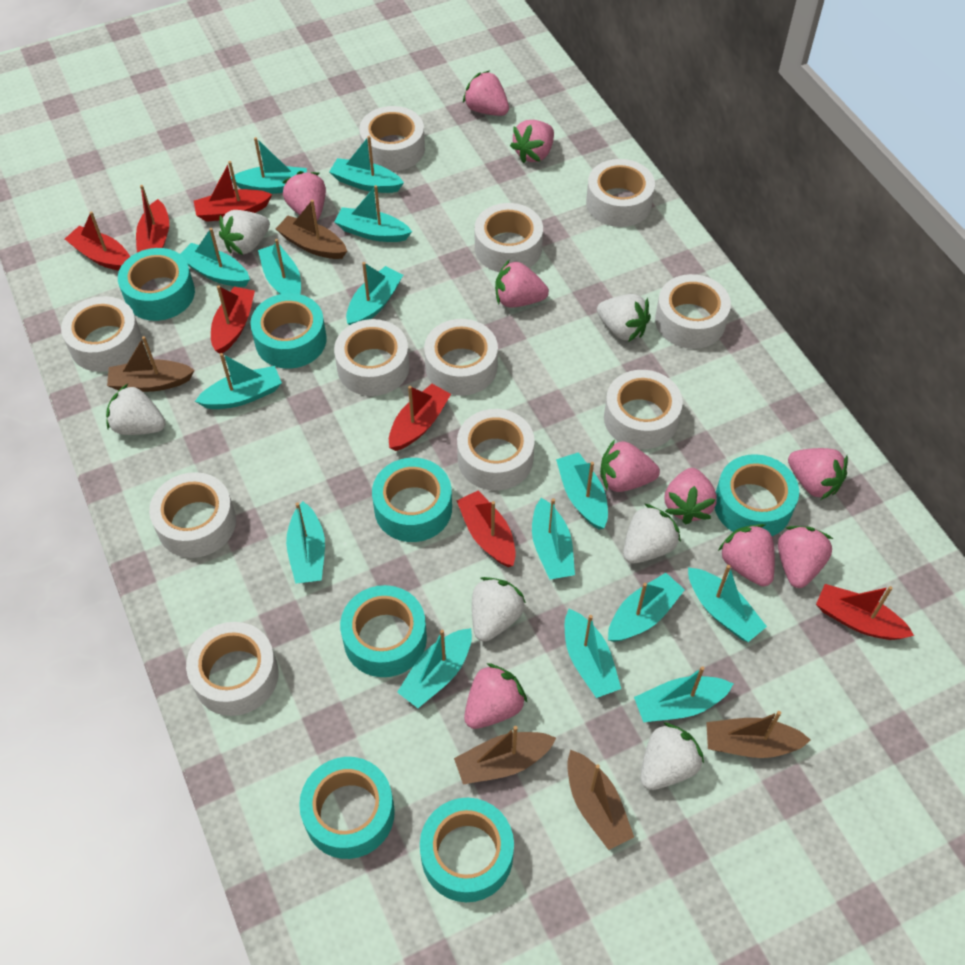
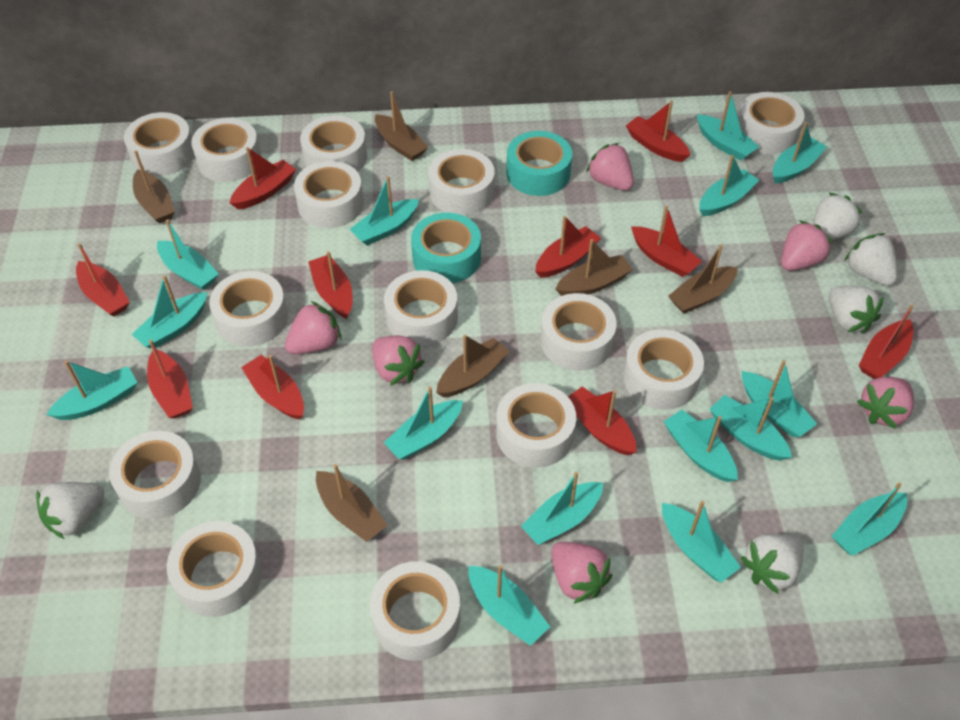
brown boat: [107,336,195,392] [276,200,347,259] [454,726,556,784] [567,750,634,850] [706,711,811,758] = 5 -> [133,150,175,224] [316,464,387,542] [375,91,428,161] [436,335,510,397] [555,239,633,296] [668,245,738,314] = 6
pink strawberry: [282,171,326,220] [463,71,509,116] [464,663,528,729] [495,259,549,308] [510,120,554,163] [600,439,660,492] [665,468,717,524] [718,524,775,586] [778,526,833,588] [788,448,848,500] = 10 -> [285,301,342,354] [372,336,424,385] [551,542,612,604] [586,143,634,191] [781,220,832,271] [857,377,914,429] = 6
red boat: [65,211,130,271] [136,185,169,253] [194,161,272,222] [211,285,255,353] [389,384,451,451] [457,490,516,567] [816,584,914,640] = 7 -> [76,243,130,317] [147,339,193,419] [230,147,296,210] [241,355,304,419] [308,251,353,319] [535,216,601,278] [568,386,637,455] [626,101,690,162] [631,206,702,277] [858,305,914,379] = 10
turquoise tape: [118,248,195,321] [250,293,327,369] [299,757,395,859] [340,585,427,677] [372,458,452,542] [420,798,514,902] [715,454,799,536] = 7 -> [411,213,481,283] [506,131,572,196] = 2
white strawberry: [106,384,165,435] [219,210,270,255] [472,577,526,642] [597,294,651,342] [623,504,681,563] [640,722,704,790] = 6 -> [36,482,104,539] [741,534,804,594] [813,192,862,240] [828,286,884,334] [844,233,897,286] = 5
white tape: [61,296,142,372] [149,472,236,558] [186,622,278,716] [334,319,410,396] [359,106,425,171] [424,319,498,396] [457,409,535,491] [475,203,543,272] [586,159,655,227] [604,370,683,449] [655,274,731,349] = 11 -> [109,431,201,519] [124,112,194,176] [167,521,262,617] [191,118,261,182] [209,271,288,347] [294,161,364,228] [300,115,367,172] [370,561,461,661] [384,270,458,346] [428,149,495,215] [496,383,576,468] [540,293,616,371] [623,329,704,410] [738,92,805,154] = 14

